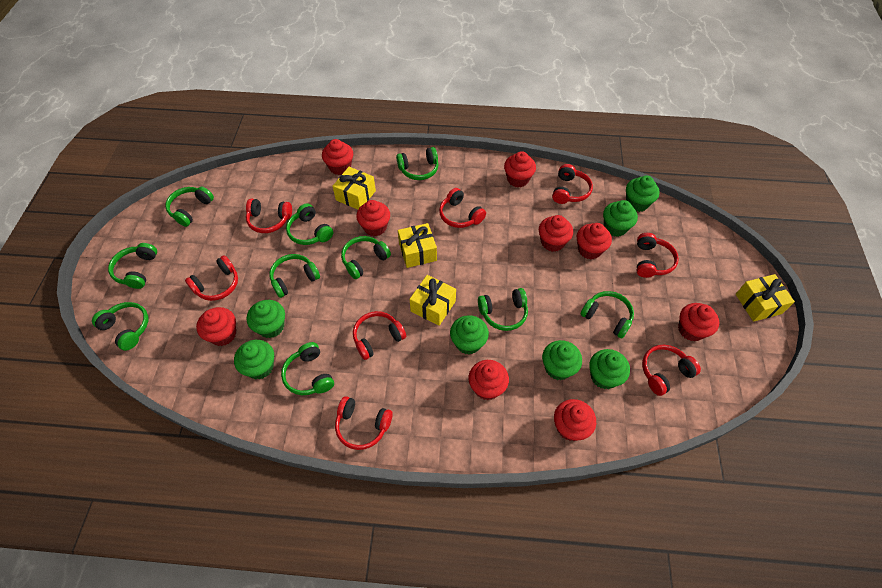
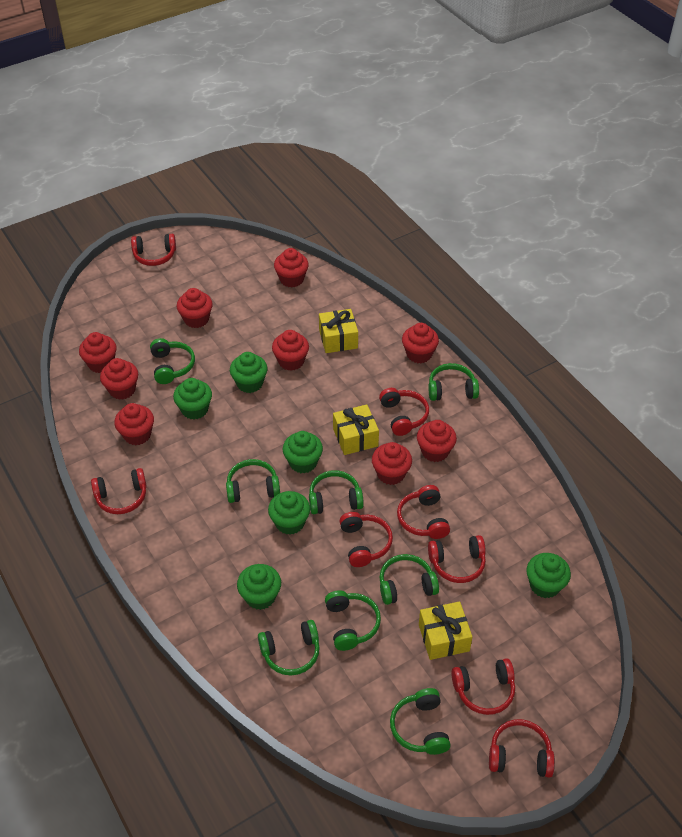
green cupcake: [234,340,274,379] [247,300,285,338] [450,315,489,355] [542,340,582,380] [589,349,630,389] [603,200,638,237] [626,176,660,212] = 7 -> [173,378,212,419] [230,352,267,393] [237,564,281,610] [268,491,310,535] [283,431,323,474] [526,553,571,598] = 6
green headphones: [92,302,148,351] [108,243,157,289] [165,187,214,227] [269,254,320,298] [281,342,334,395] [286,203,333,245] [341,236,391,279] [396,147,439,180] [478,288,528,331] [581,291,634,338] = 10 -> [150,338,195,384] [226,459,280,503] [258,620,320,675] [309,470,364,514] [325,590,381,651] [379,554,439,605] [390,688,451,755] [428,363,479,401] = 8
yellow gift: [333,167,376,209] [398,223,437,268] [410,275,456,326] [736,274,795,322] = 4 -> [319,309,358,353] [333,404,379,455] [419,601,473,660] = 3

